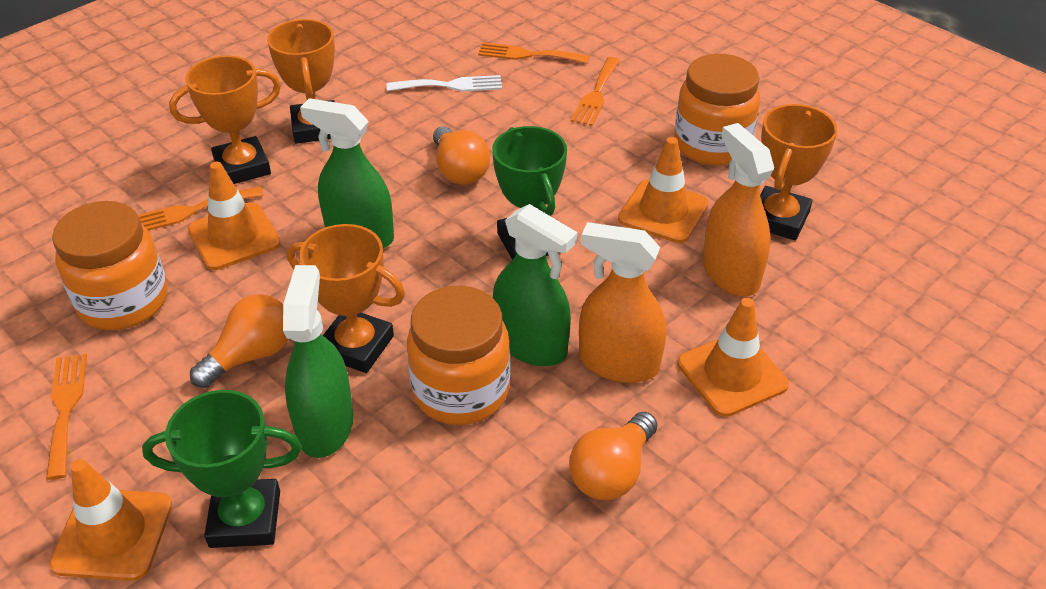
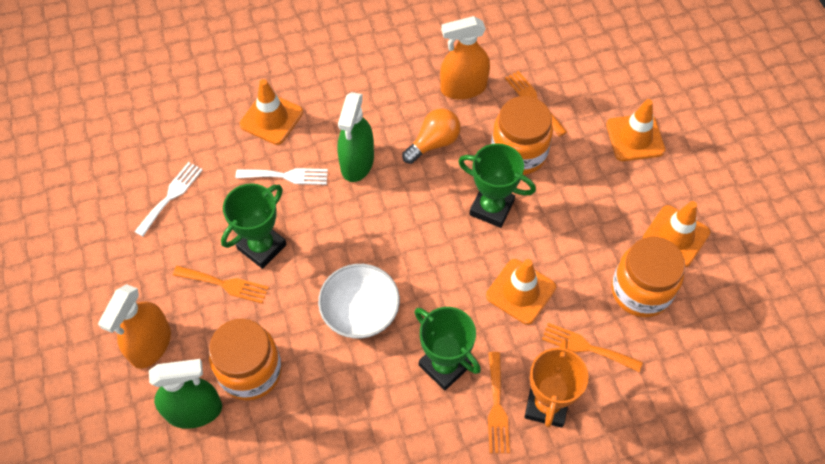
green spray bottle: [283,265,354,458] [300,98,394,248] [493,204,578,366] = 3 -> [149,359,222,429] [337,92,374,182] = 2
green trophy: [142,390,302,548] [492,126,567,260] = 2 -> [221,183,287,269] [414,307,481,391] [458,143,536,228] = 3
orange light bulb: [190,294,289,388] [433,126,490,185] [569,412,657,500] = 3 -> [402,108,460,164] = 1
orange trophy: [169,56,281,184] [267,19,335,144] [287,224,405,373] [760,104,838,240] = 4 -> [525,338,589,428] = 1
white bowl: none = 0 -> [318,264,400,339] = 1
white fork: [387,75,502,92] = 1 -> [134,162,203,237] [236,168,328,185] = 2

